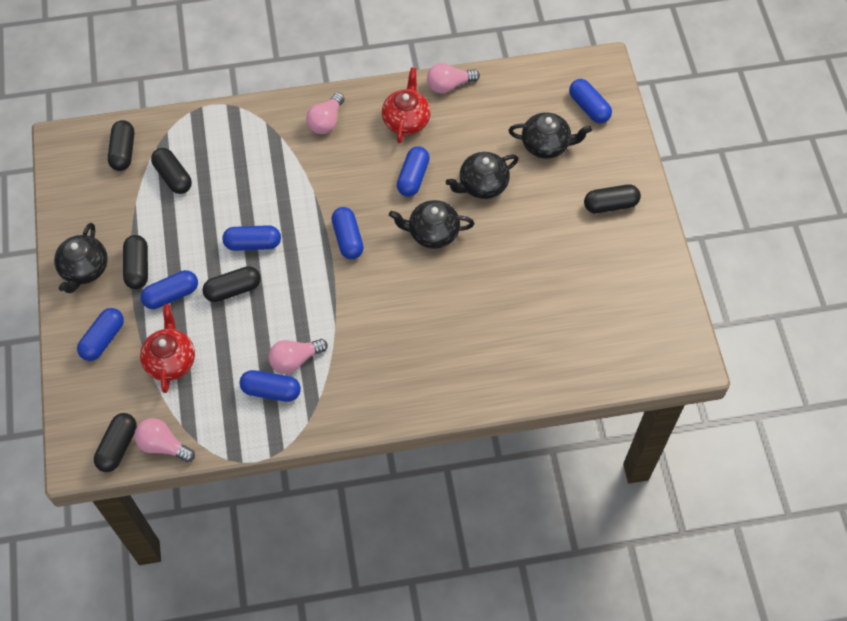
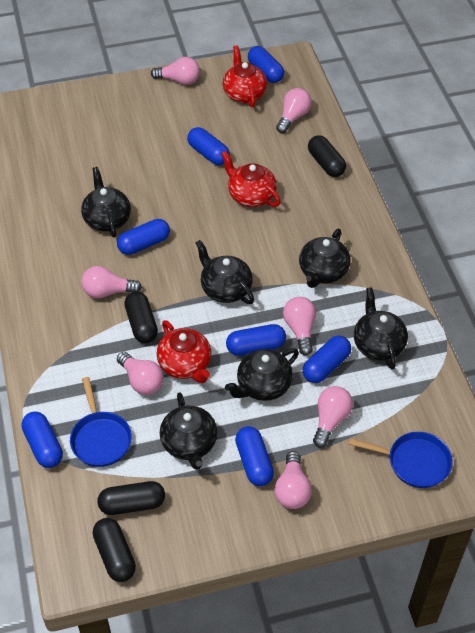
black capsule: [94,413,137,472] [108,120,134,171] [123,235,148,289] [151,148,192,194] [202,266,261,302] [584,184,641,213] = 6 -> [93,518,136,582] [98,481,165,515] [124,292,158,343] [308,135,346,177] = 4
black teapot: [54,223,108,293] [389,200,474,249] [446,152,519,199] [508,112,592,159] = 4 -> [81,167,131,237] [160,393,217,470] [196,240,254,304] [225,348,299,401] [299,229,350,288] [354,287,408,369] = 6
blue pan: none = 0 -> [70,377,132,467] [349,432,453,488] = 2
pink light bulb: [134,418,195,462] [269,339,328,374] [306,93,345,134] [427,63,480,94] = 4 -> [81,266,142,298] [117,352,164,395] [151,57,200,85] [274,451,312,509] [276,88,312,133] [283,297,316,355] [313,386,353,448] = 7
red teapot: [140,304,195,393] [382,67,431,143] = 2 -> [157,320,211,383] [221,151,280,207] [223,45,267,107] = 3

